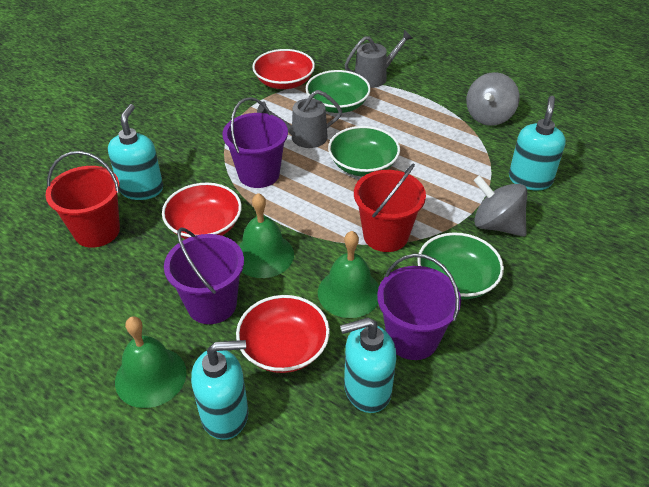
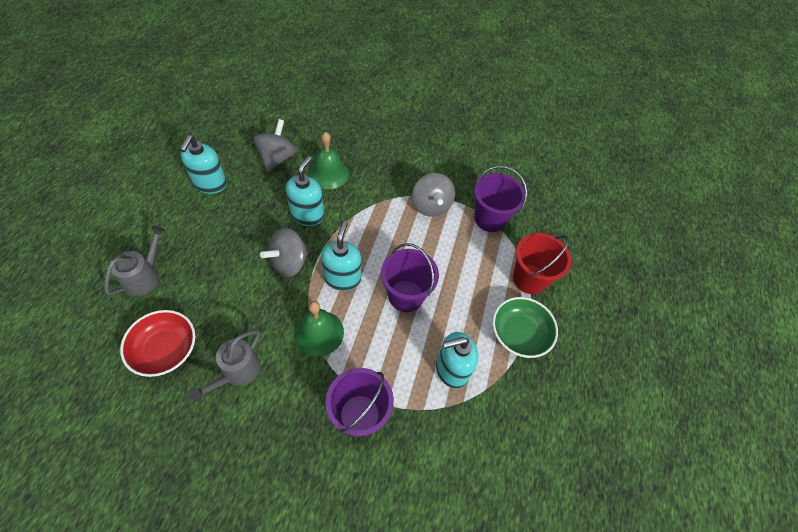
green bell: [115,316,186,408] [238,193,294,278] [318,231,379,318] = 3 -> [294,301,344,357] [309,132,349,189] = 2
green bowl: [306,70,371,113] [328,126,400,176] [417,232,504,300] = 3 -> [493,297,558,358] = 1
grey spinning top: [466,72,519,126] [473,175,527,237] = 2 -> [253,119,296,172] [260,228,310,277] [412,173,455,217] = 3
red bowl: [162,183,242,239] [236,295,330,373] [252,49,315,89] = 3 -> [120,310,195,377] = 1
red bucket: [45,151,120,248] [354,163,426,252] = 2 -> [513,233,572,294] = 1

